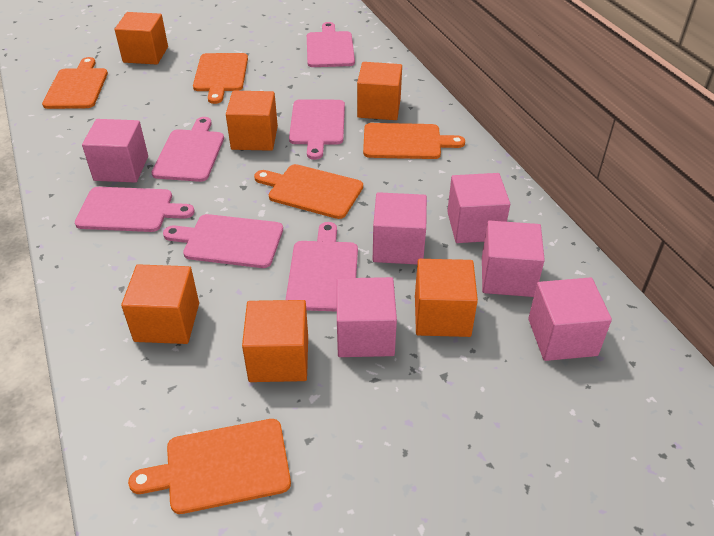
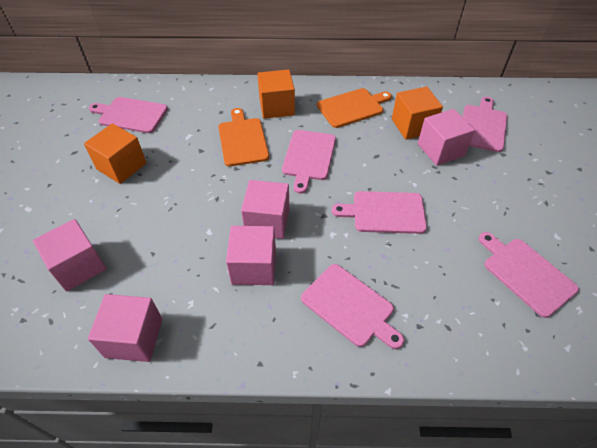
orange cube: [115,12,168,65] [121,264,199,344] [226,91,278,151] [242,300,308,382] [357,62,402,120] [415,259,478,337] = 6 -> [84,123,146,184] [257,69,295,119] [392,87,443,139] = 3
orange cutting board: [42,57,108,109] [128,419,291,514] [193,53,248,104] [254,164,363,219] [363,123,465,159] = 5 -> [218,108,269,166] [317,88,392,128] = 2
pink cube: [82,119,148,183] [336,277,397,357] [373,192,427,265] [447,173,510,243] [482,221,545,297] [528,277,612,361] = 6 -> [33,219,106,292] [88,294,163,362] [226,226,276,285] [241,180,289,239] [418,109,475,166] = 5

